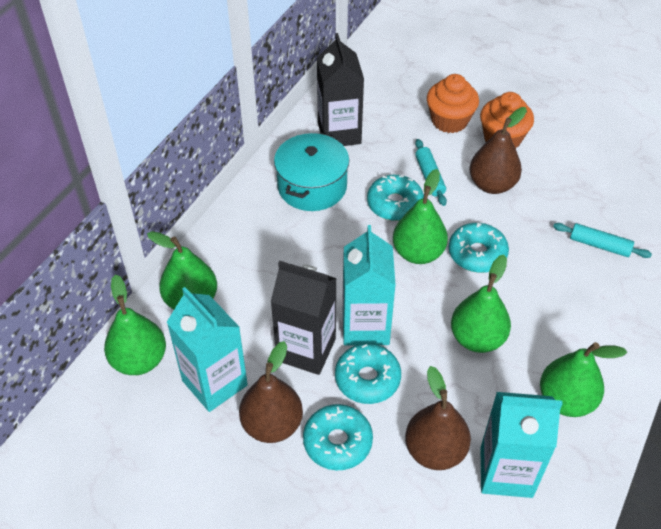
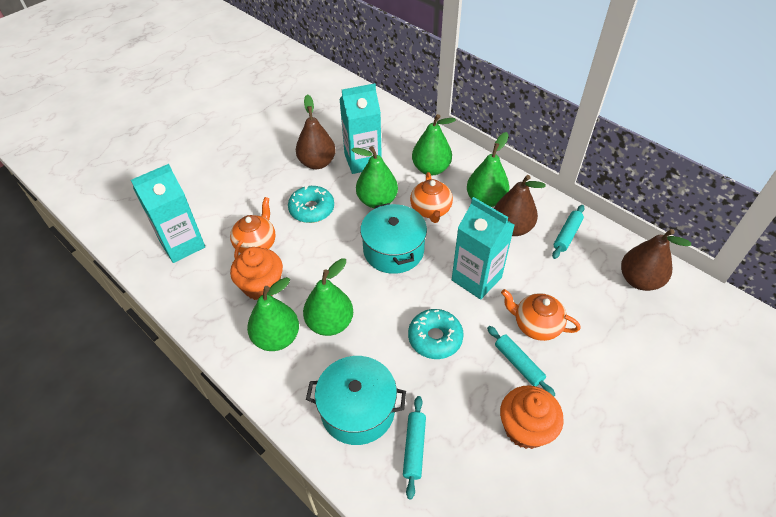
black carton: [271,261,337,375] [317,33,364,146] = 2 -> none = 0
orange teapot: none = 0 -> [230,197,276,259] [410,172,453,223] [501,289,580,341] = 3
turquoise donut: [303,404,373,471] [335,343,401,404] [367,175,424,221] [449,223,509,273] = 4 -> [288,186,334,223] [408,309,464,359] = 2
turquoise pot: [274,133,349,211] = 1 -> [306,356,406,445] [360,203,427,274] = 2
turquoise rolling pin: [415,139,447,206] [553,223,652,258] = 2 -> [403,396,426,500] [487,326,555,396] [552,205,585,259] = 3

